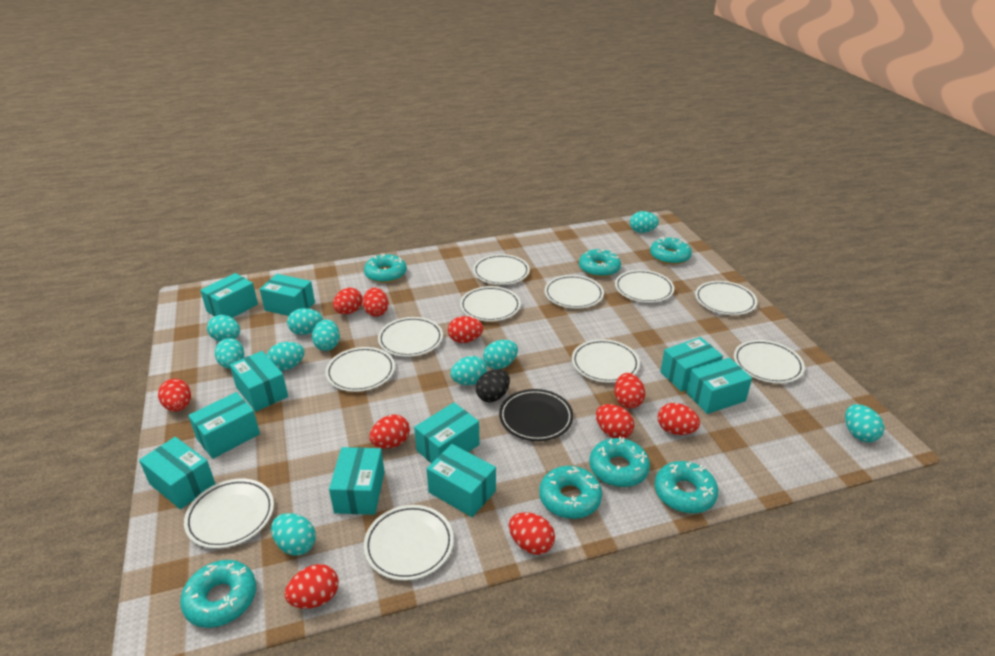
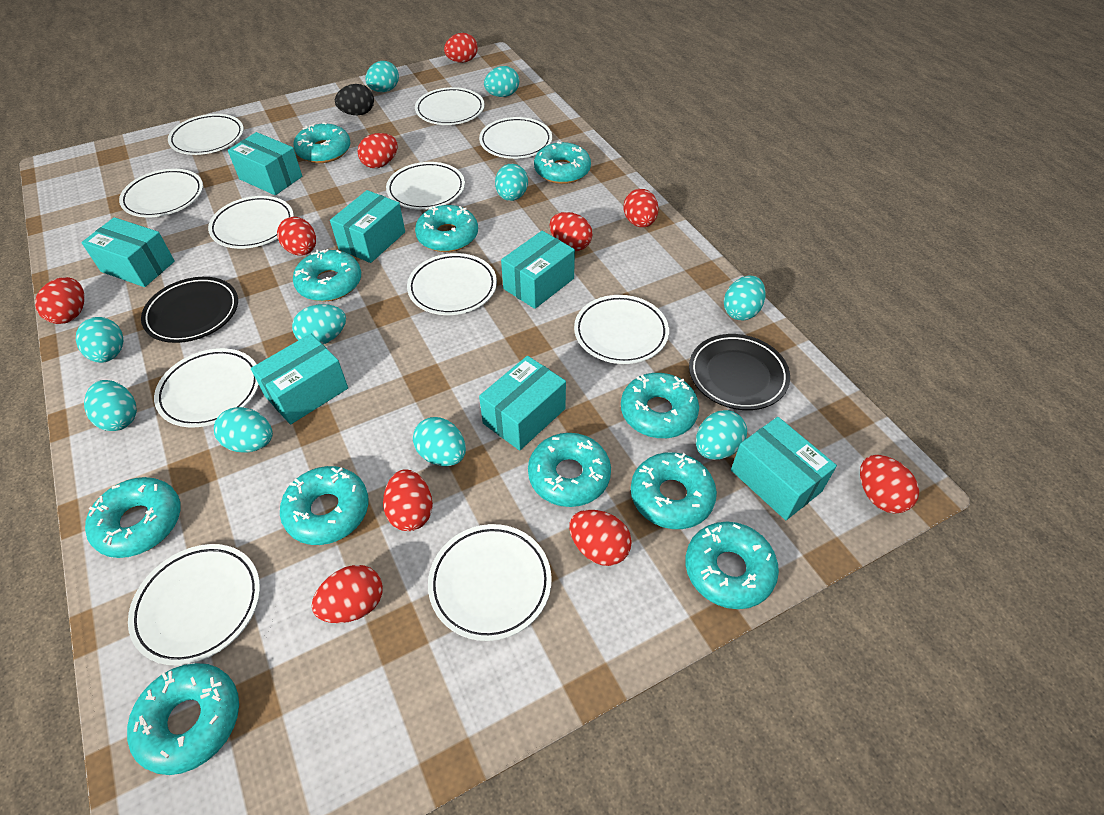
black plate: [499,389,573,441] = 1 -> [141,277,238,343] [689,334,790,410] = 2
turquoise box: [139,437,215,509] [188,392,260,459] [200,273,258,318] [230,351,288,412] [260,274,315,316] [329,447,385,515] [414,402,479,463] [427,444,496,517] [660,337,723,392] [686,358,752,414] = 10 -> [81,217,175,287] [228,132,302,195] [251,334,348,425] [330,190,405,263] [479,356,566,451] [501,231,575,309] [731,417,837,520] = 7
turquoise donut: [180,560,256,628] [364,253,407,283] [539,466,602,519] [579,249,621,277] [589,436,650,487] [650,237,692,265] [654,461,719,514] = 7 -> [85,477,181,558] [127,663,239,775] [280,466,369,545] [293,122,351,163] [293,249,361,301] [415,205,478,252] [528,433,611,507] [534,141,591,184] [621,373,699,438] [631,452,717,529] [685,522,779,609] = 11

